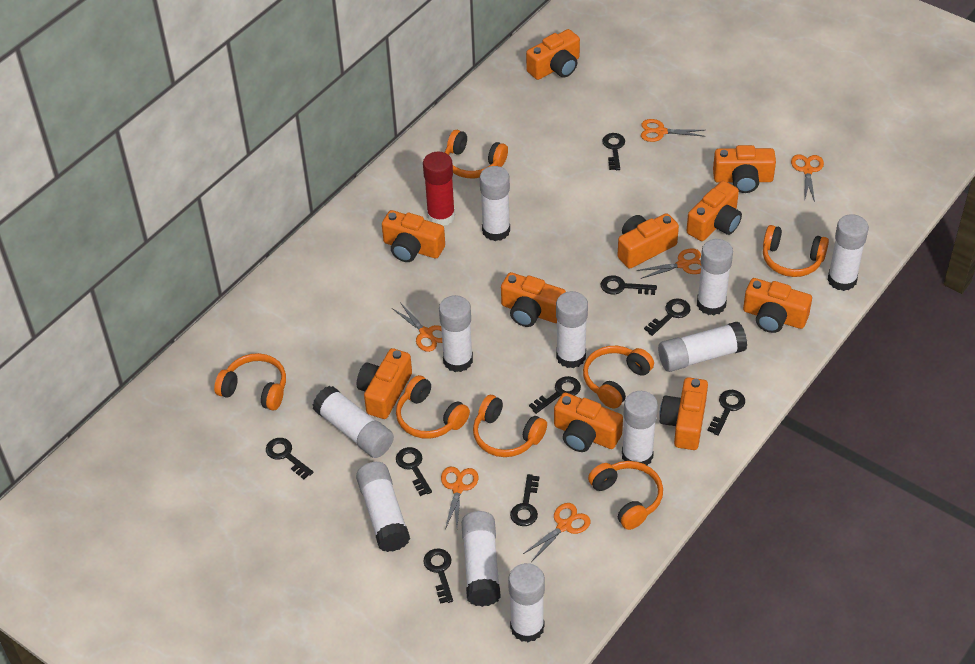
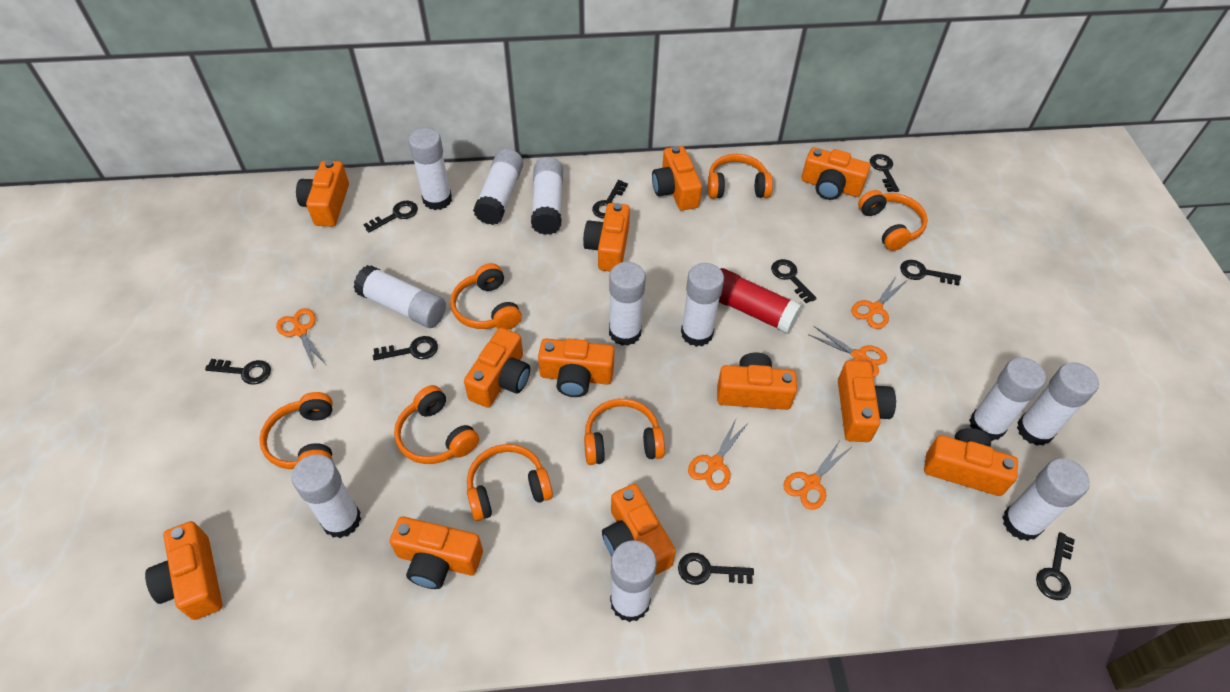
orange camera: [357,348,412,419] [382,210,445,262] [501,272,566,327] [526,29,580,80] [554,393,623,452] [617,213,679,269] [659,377,708,450] [686,181,742,241] [713,145,776,193] [743,278,812,333] = 10 -> [145,521,223,620] [296,160,349,227] [390,517,483,589] [464,328,530,407] [538,339,614,397] [583,203,630,271] [602,484,676,575] [652,146,702,211] [717,353,797,410] [801,147,870,200] [838,360,896,442] [924,428,1018,496] = 12
orange scissors: [392,302,442,352] [441,467,478,530] [523,503,590,562] [637,248,701,279] [641,119,706,142] [791,154,824,202] = 6 -> [276,308,326,368] [688,417,748,491] [783,442,850,510] [808,326,887,377] [851,275,906,329] = 5

